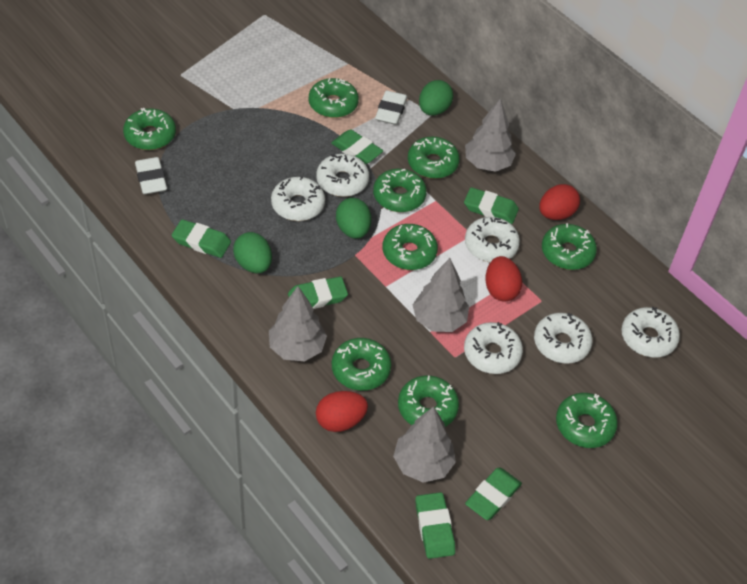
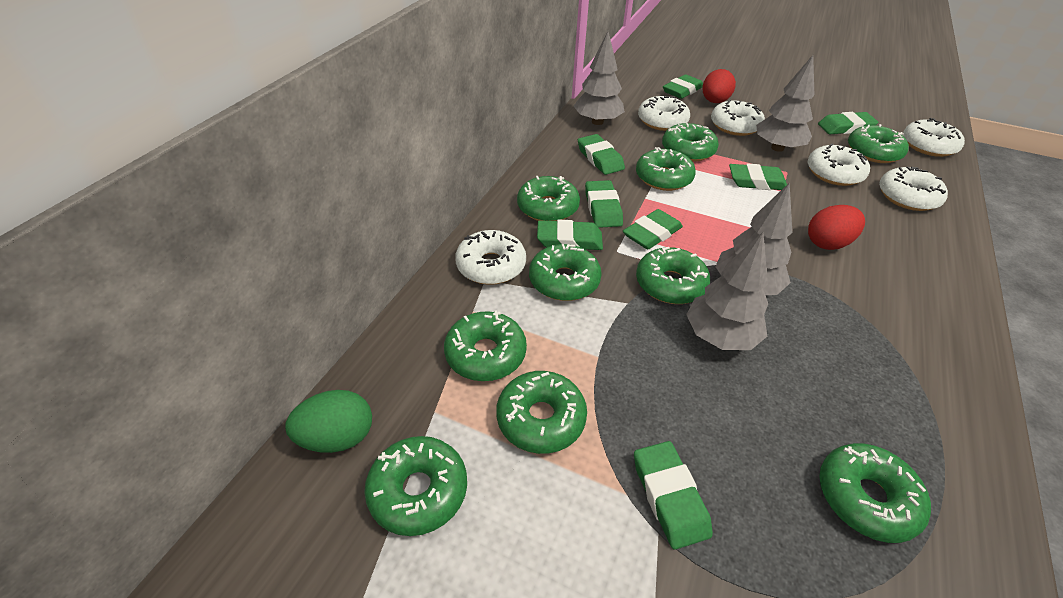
green donut: [123,108,176,150] [309,78,359,118] [332,338,391,391] [373,169,427,212] [383,224,438,270] [398,376,459,427] [408,137,460,179] [542,223,597,270] [556,393,618,448] = 9 -> [364,436,467,536] [444,310,527,381] [496,371,587,454] [517,176,580,221] [529,244,602,301] [636,147,696,191] [636,247,710,304] [662,123,719,162] [819,443,931,543] [848,124,909,163] = 10
green egg: [233,232,272,273] [336,198,371,239] [419,80,453,115] = 3 -> [285,390,372,453] = 1
green eraser: [172,219,231,258] [288,276,348,309] [331,129,383,164] [415,492,455,559] [464,187,519,224] [465,467,522,520] = 6 -> [537,220,603,250] [578,134,625,175] [585,180,623,228] [623,209,683,249] [634,441,713,550] [663,74,703,99] [729,164,787,190] [818,112,878,134] = 8
red egg: [316,391,368,432] [485,256,522,302] [539,184,580,220] = 3 -> [703,69,736,103] [808,205,865,250] = 2
white eraser: [135,157,167,194] [375,90,408,125] = 2 -> none = 0

